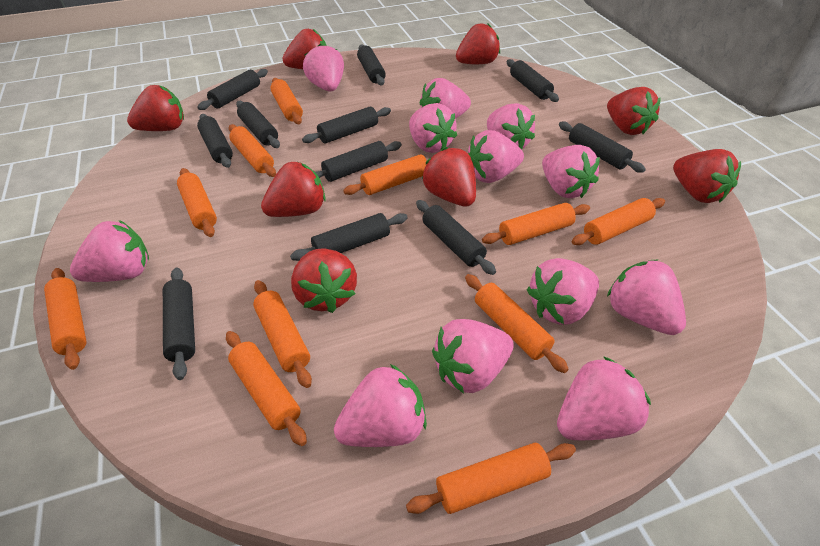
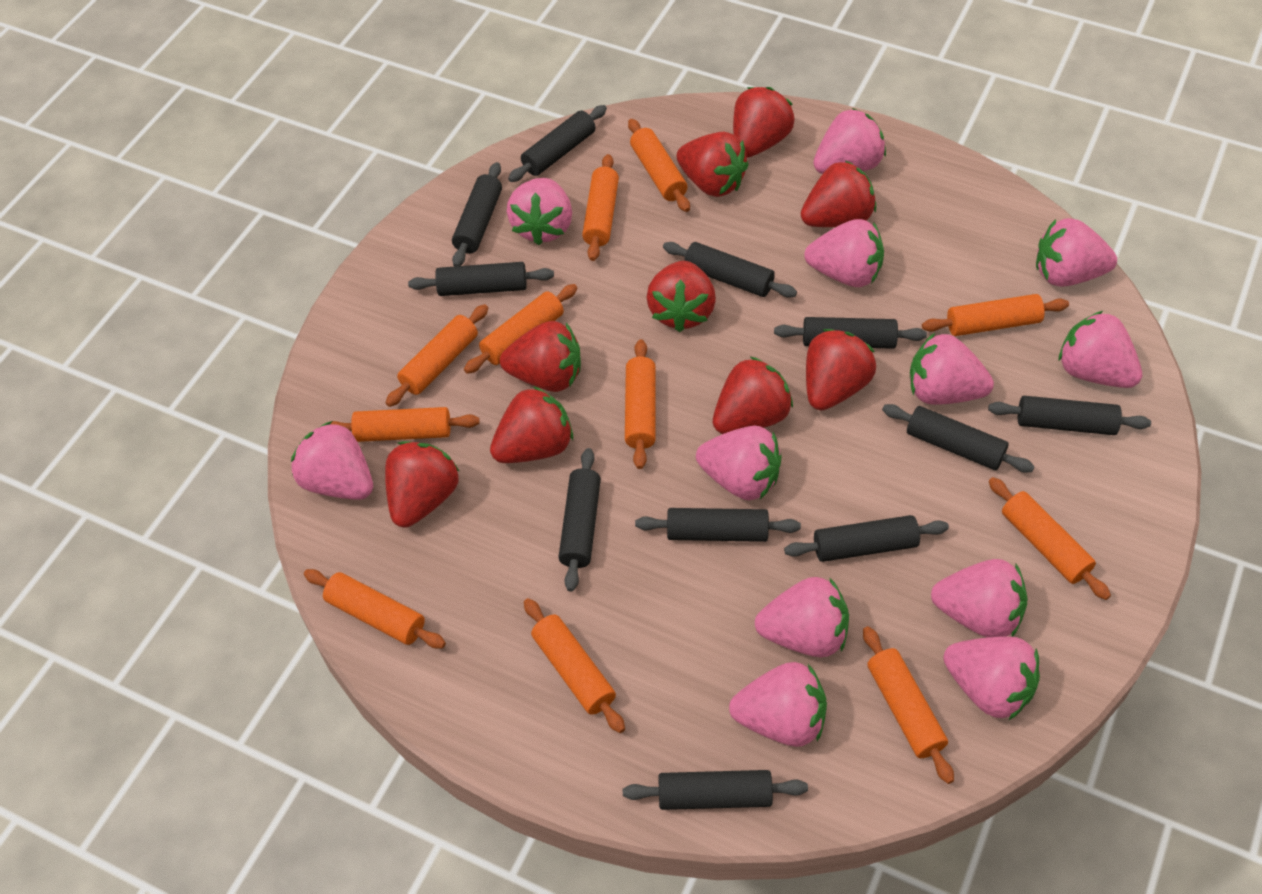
red strawberry: [127,85,184,131] [261,162,326,217] [282,29,327,69] [291,248,357,313] [422,147,476,206] [456,23,500,64] [607,87,661,135] [673,149,741,203] = 8 -> [385,441,459,528] [490,386,573,463] [500,321,581,392] [646,261,716,332] [677,132,749,197] [713,357,793,434] [733,87,795,157] [800,160,876,227] [806,329,876,410] = 9

